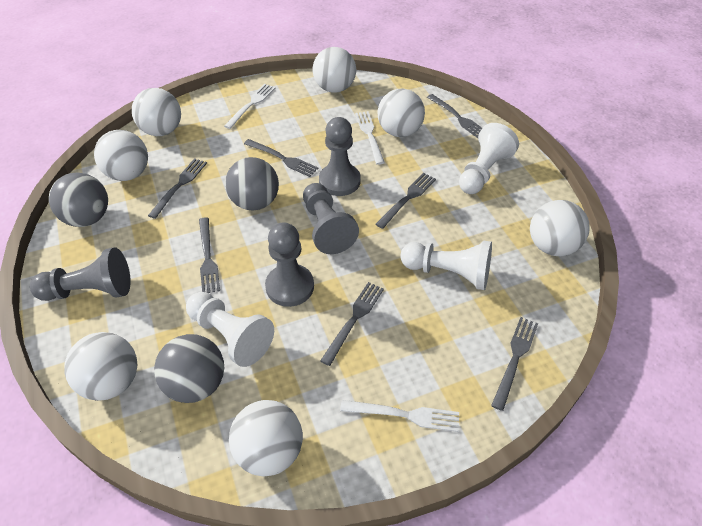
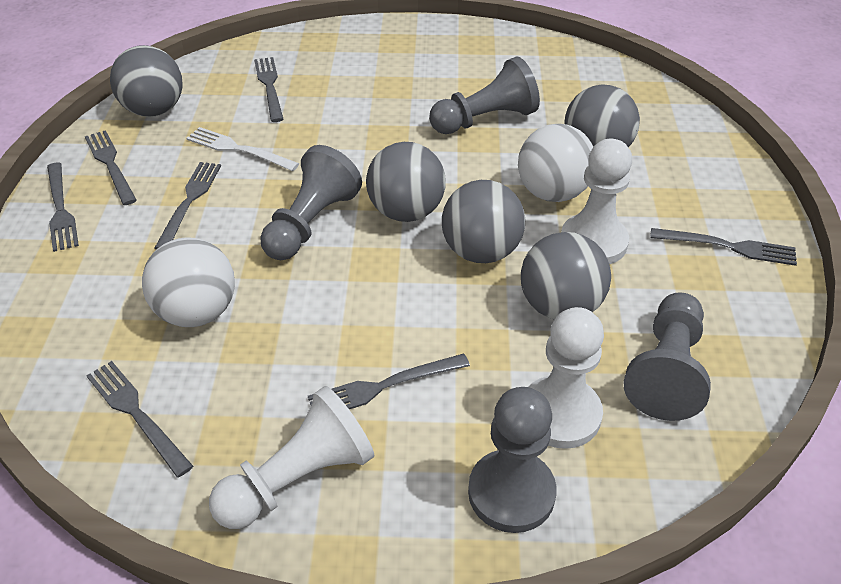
grey ball: [49,172,108,227] [154,334,224,403] [225,157,279,211] = 3 -> [110,45,183,117] [366,142,446,222] [442,180,526,263] [521,232,611,320] [564,84,640,147] = 5
white ball: [64,332,137,401] [94,130,148,181] [132,88,181,136] [229,400,303,476] [313,47,356,93] [378,88,425,137] [530,200,590,256] = 7 -> [142,238,235,327] [518,124,593,202] = 2
white fork: [224,84,276,129] [340,400,459,432] [355,111,385,165] = 3 -> [186,127,299,171] = 1

